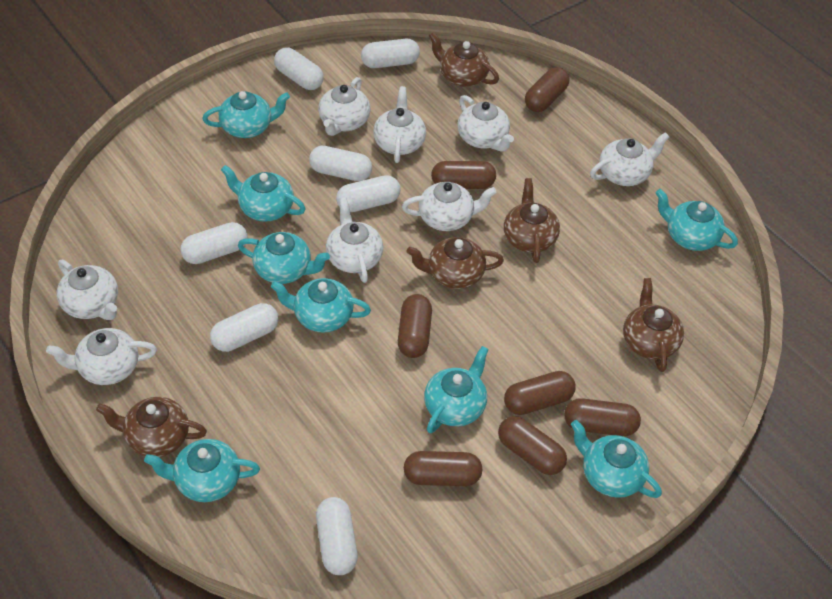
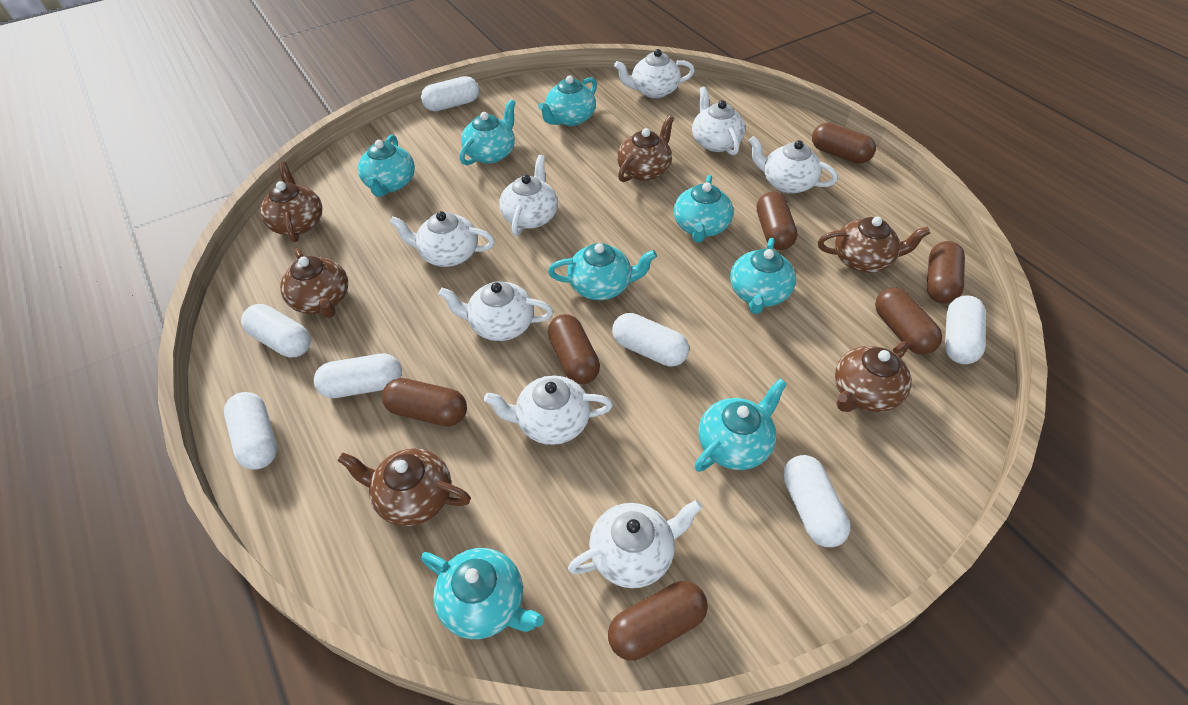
brown teapot: [96,397,207,457] [407,237,504,289] [429,32,499,87] [504,178,560,263] [623,278,684,372] = 5 -> [260,162,322,242] [280,248,348,318] [338,448,471,526] [617,116,674,182] [818,217,930,273] [835,341,911,412] = 6

